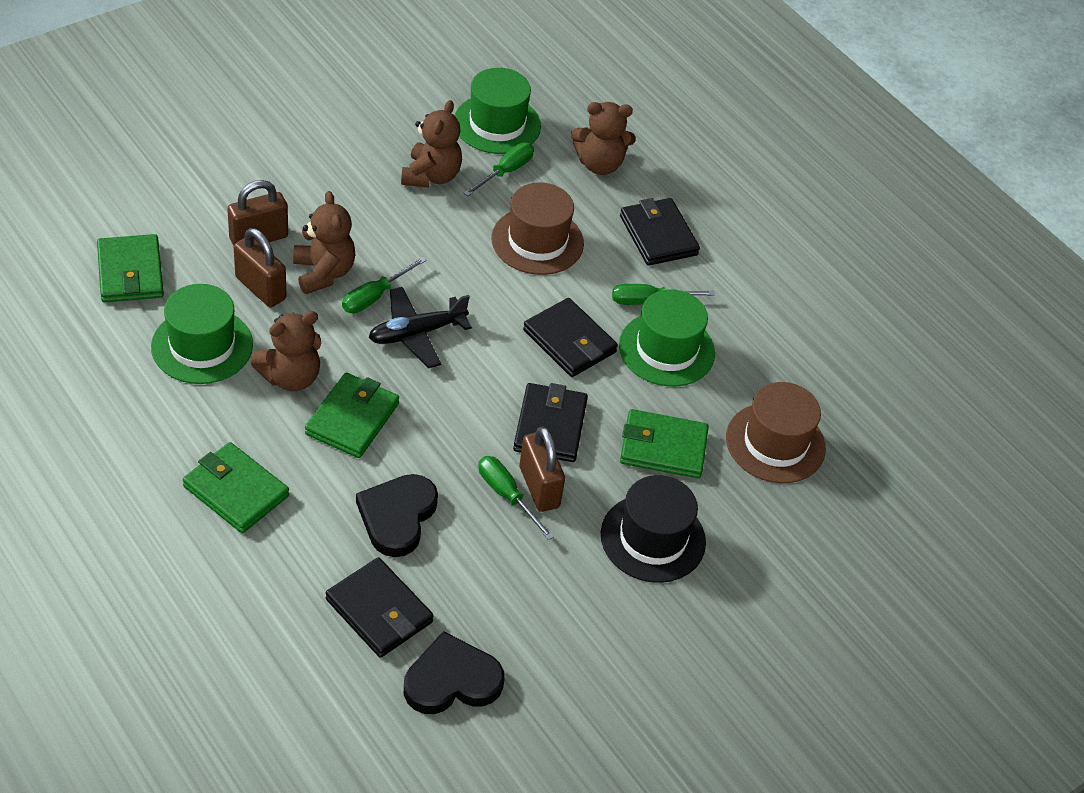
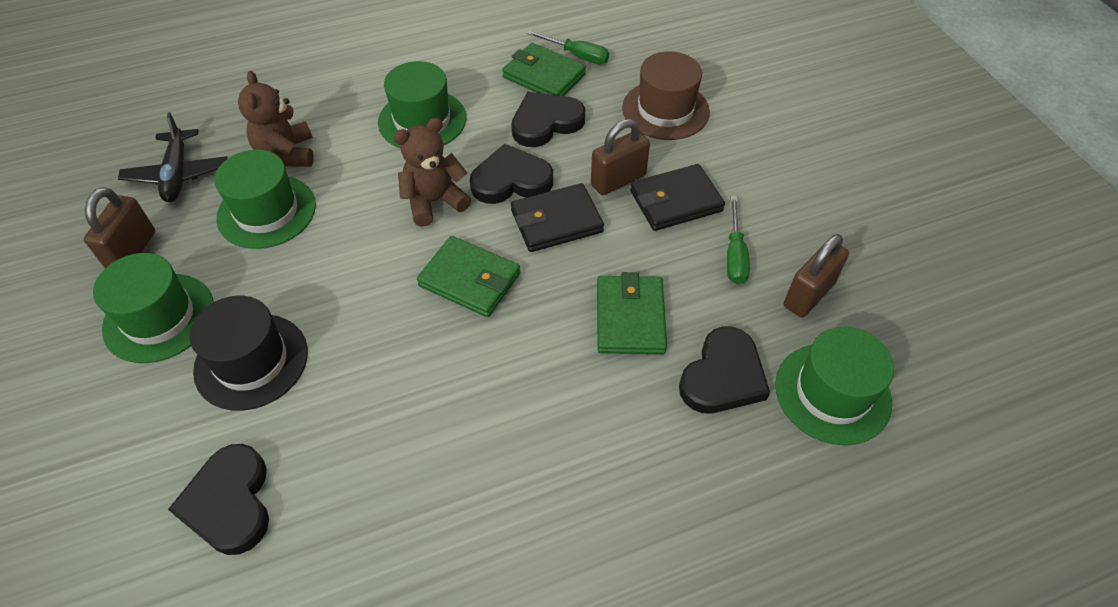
black heart: [356,474,438,557] [404,631,504,714] = 2 -> [168,444,269,555] [470,144,553,204] [511,92,585,147] [679,326,770,413] = 4
black wallet: [326,557,434,658] [513,383,588,462] [523,298,618,377] [620,198,700,266] = 4 -> [511,183,604,252] [630,164,725,231] = 2
brown hat: [491,182,584,275] [726,382,826,483] = 2 -> [622,51,710,140] = 1
brown teddy bear: [251,311,321,391] [293,191,355,294] [401,100,462,188] [571,102,636,175] = 4 -> [238,71,314,167] [394,118,471,226] = 2
green hat: [151,284,253,384] [455,68,541,154] [619,289,715,387] = 3 -> [93,253,214,363] [214,150,316,249] [378,61,466,148] [775,327,894,445] = 4
green screwdriver: [342,257,427,313] [464,142,534,196] [478,456,554,540] [612,284,715,305] = 4 -> [527,30,609,64] [727,196,750,284] = 2
green wallet: [97,234,164,303] [183,442,289,533] [305,373,399,458] [620,409,709,478] = 4 -> [417,236,520,317] [502,43,586,96] [597,272,667,354] = 3

